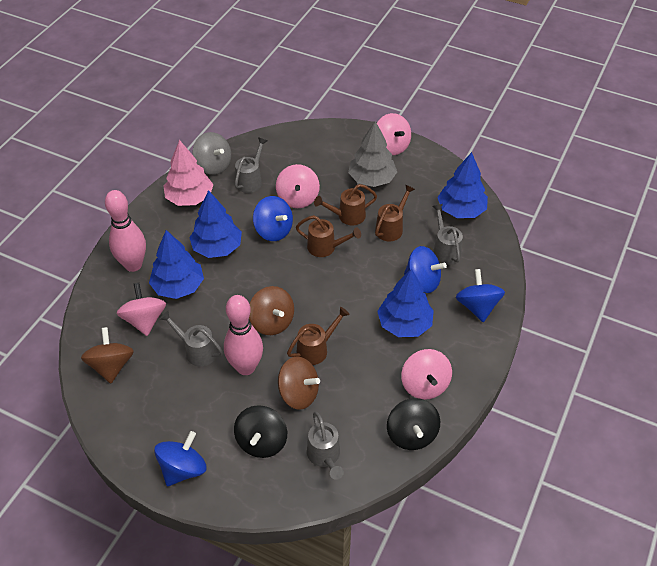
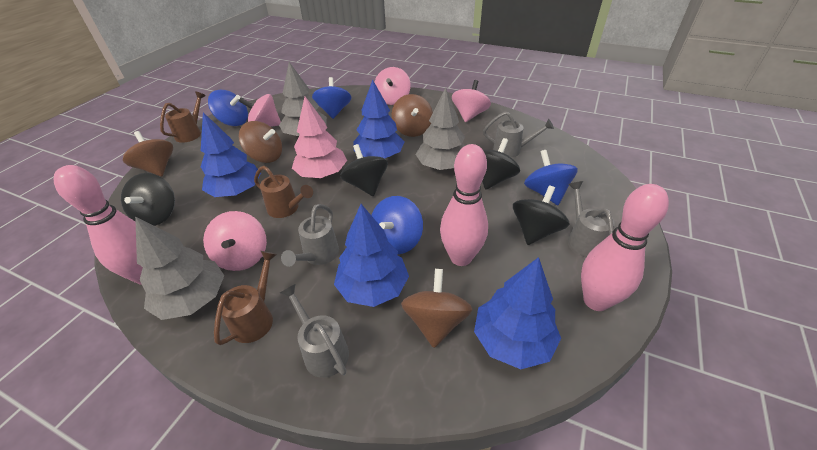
black spinning top: [234,405,287,458] [387,398,440,450] = 2 -> [121,173,175,226] [340,144,388,196] [482,138,520,190] [513,185,570,245] = 4
brown spinning top: [81,327,134,383] [249,286,294,335] [278,356,320,410] = 3 -> [123,131,173,176] [239,121,282,163] [392,94,433,137] [401,269,473,348] = 4
brown watering can: [287,307,350,365] [296,215,361,257] [314,184,377,225] [375,185,415,241] = 4 -> [160,91,206,143] [214,251,277,345] [254,166,313,218] = 3
grey spinning top: [193,132,231,175] = 1 -> none = 0
grey tree: [348,121,397,187] = 1 -> [135,216,224,320] [279,62,327,136] [415,88,465,170] = 3
pink bowling pin: [105,190,146,272] [224,295,263,375] = 2 -> [54,165,143,285] [440,144,488,266] [581,184,669,311] = 3

